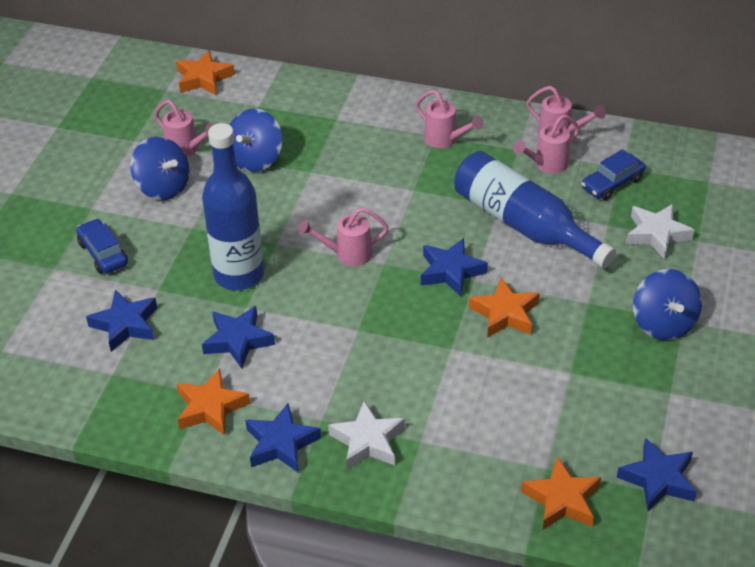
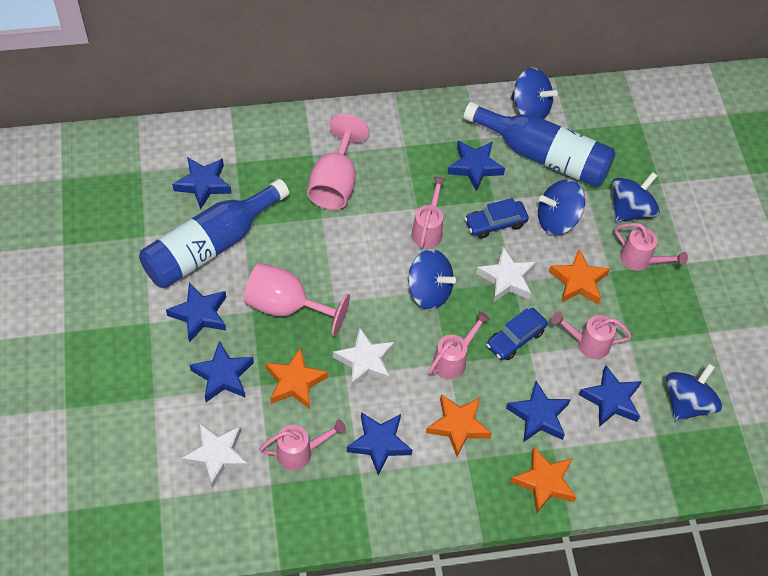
blue spinning top: [130,137,190,200] [229,109,283,172] [633,269,702,340] = 3 -> [408,249,456,310] [511,68,558,119] [538,179,585,235] [612,172,660,222] [666,363,722,421] = 5
blue star: [86,290,157,352] [202,306,275,369] [245,403,321,472] [421,238,488,296] [617,438,697,511] = 5 -> [166,282,226,342] [172,157,232,209] [190,341,254,402] [347,412,412,476] [447,141,505,192] [506,381,571,442] [579,365,642,427] = 7
pink goblet: none = 0 -> [244,263,350,337] [307,114,369,210] = 2
white star: [328,401,405,470] [626,204,695,259] = 2 -> [182,424,249,488] [333,327,395,388] [476,247,536,303] = 3

